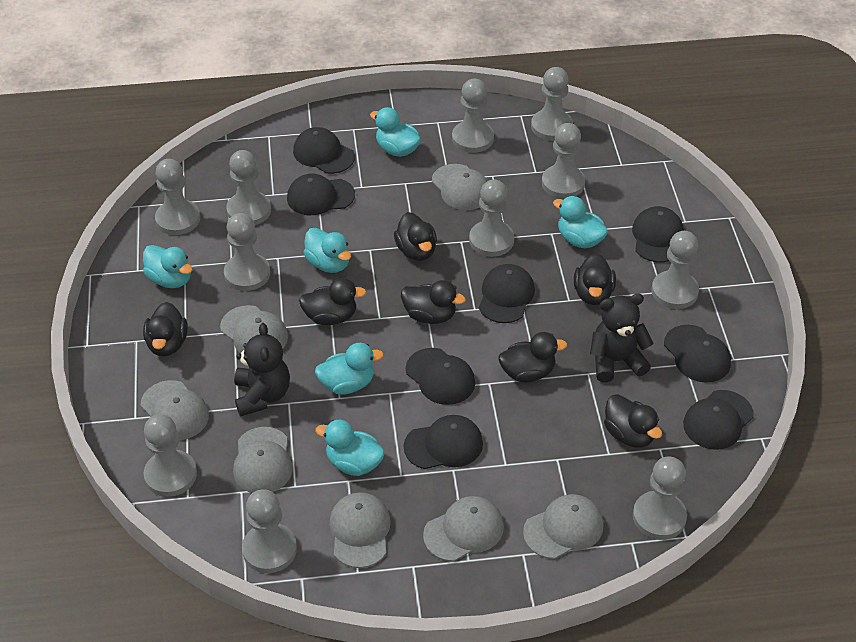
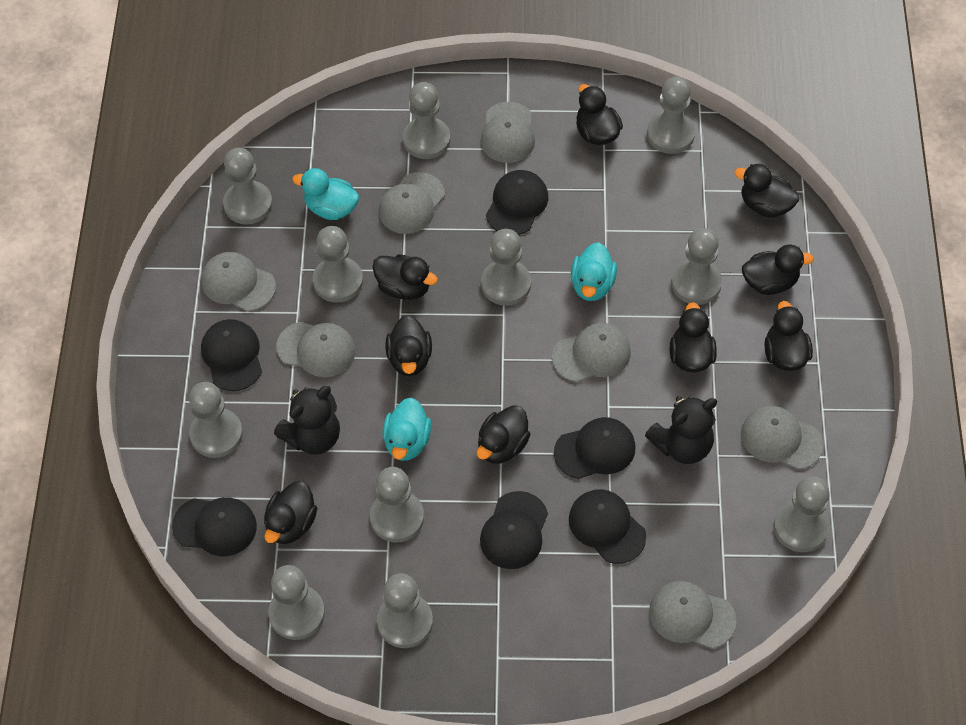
black cap: [287,174,355,215] [293,127,355,174] [404,415,483,469] [406,348,475,405] [479,264,535,323] [632,206,684,263] [664,325,731,383] [683,390,754,450] = 8 -> [172,497,257,556] [201,319,262,391] [480,491,548,569] [486,170,548,235] [554,417,635,479] [569,489,646,564] = 6
black duck: [143,302,188,356] [299,278,366,325] [394,212,437,261] [401,280,466,324] [498,332,567,383] [574,253,616,305] [604,394,662,448] = 7 -> [264,481,317,544] [373,254,438,300] [385,315,432,376] [477,405,531,464] [576,84,623,145] [670,302,717,373] [734,164,800,218] [742,245,814,295] [764,301,813,371] = 9
turquoise duck: [143,245,192,288] [303,228,351,273] [315,343,384,394] [315,420,385,476] [370,107,421,157] [553,196,608,248] = 6 -> [292,168,359,220] [382,398,431,461] [571,242,617,301] = 3

